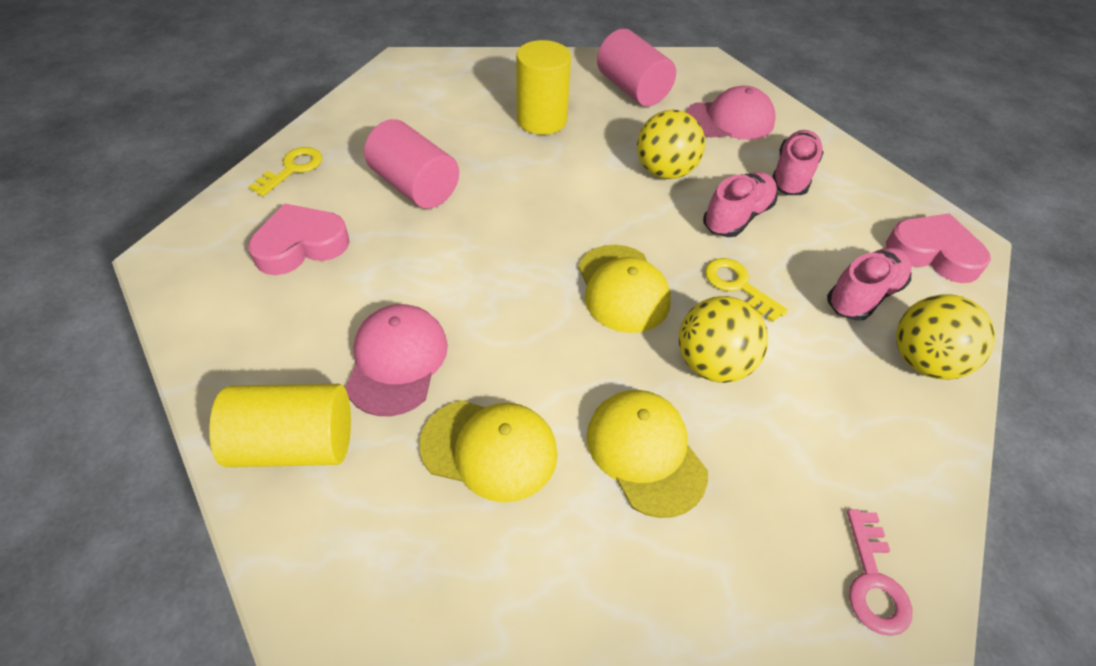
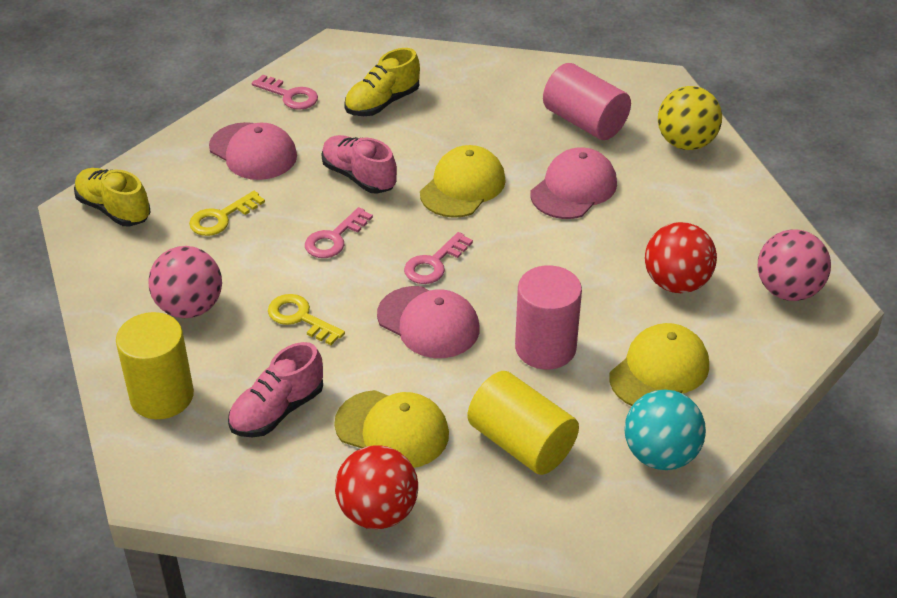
pink ball: none = 0 -> [148,246,222,318] [757,229,831,301] = 2
pink cap: [345,304,448,416] [686,86,776,140] = 2 -> [209,122,297,180] [377,286,480,358] [530,147,617,219] = 3
pink heart: [248,203,350,275] [886,214,991,283] = 2 -> none = 0
pink key: [847,509,912,636] = 1 -> [252,75,318,110] [305,207,373,258] [404,232,473,284] = 3
pink shoe: [703,172,778,237] [772,130,824,195] [827,248,912,321] = 3 -> [228,342,323,437] [321,135,397,194] = 2
red ball: none = 0 -> [335,445,418,529] [645,222,717,293] = 2
turquoise ball: none = 0 -> [624,390,706,470] = 1
yellow ball: [637,110,705,179] [679,296,768,383] [896,294,995,380] = 3 -> [658,86,722,150] = 1
yellow shoe: none = 0 -> [74,168,151,226] [344,48,420,116] = 2

